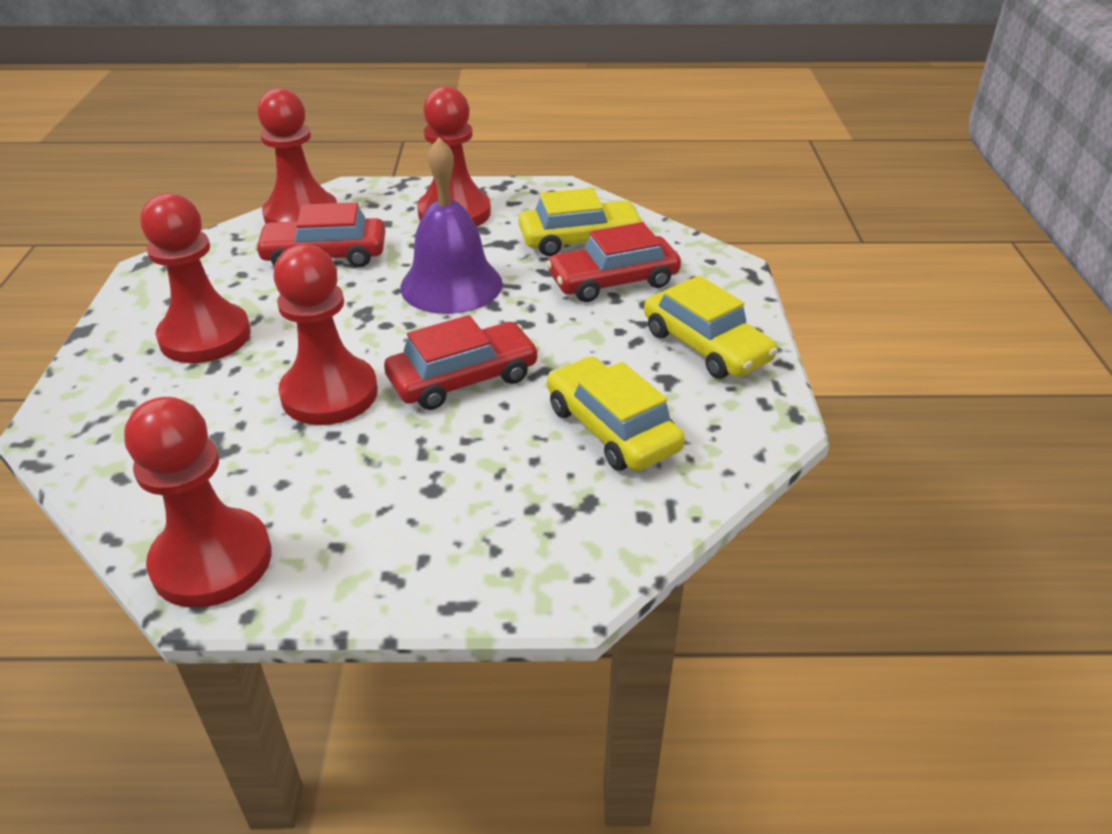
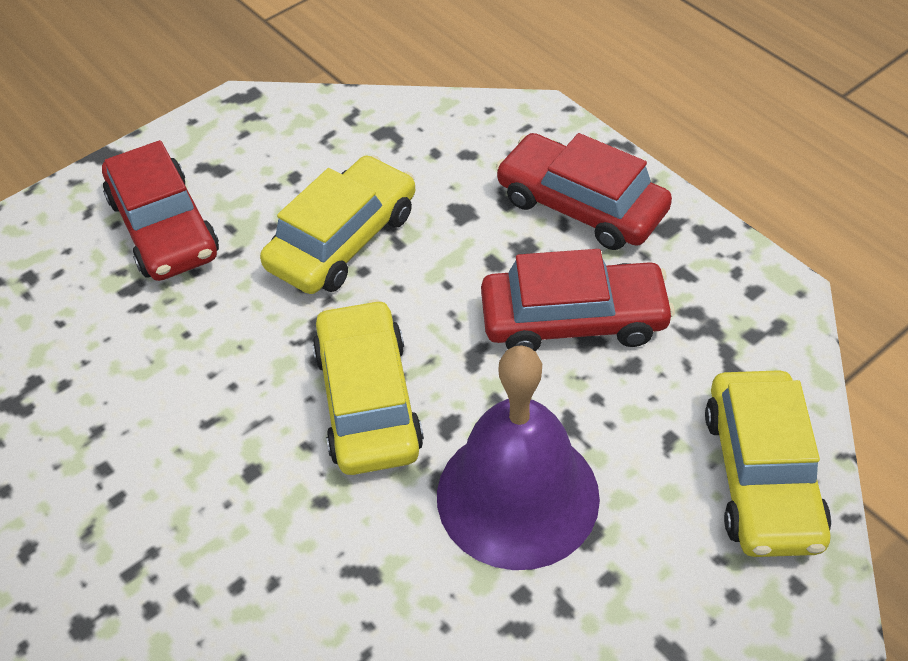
red pawn: [124,397,272,608] [140,193,251,363] [257,88,337,224] [273,244,378,425] [417,86,491,227] = 5 -> none = 0

